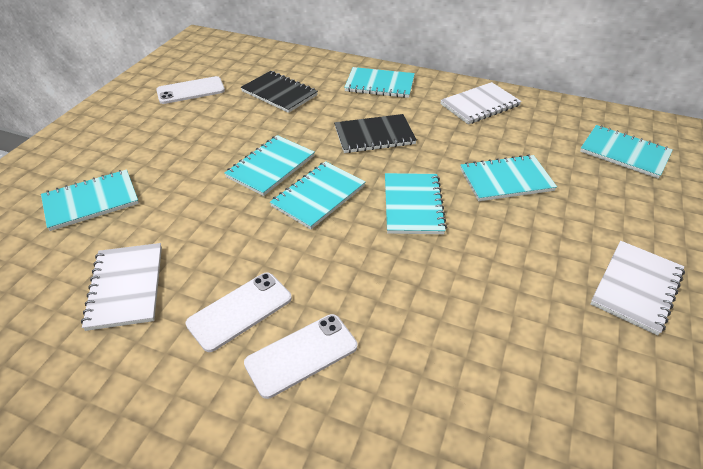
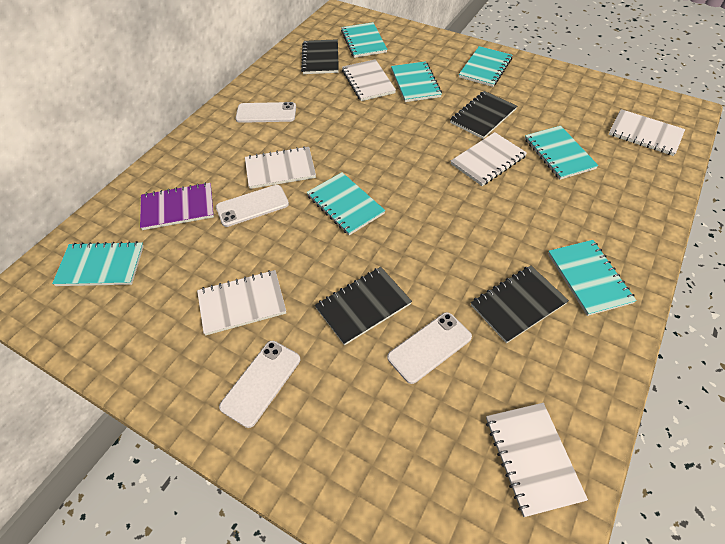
black notebook: [241,71,318,113] [334,114,417,153] = 2 -> [301,39,339,74] [315,267,412,345] [450,91,517,139] [471,266,569,343] = 4
purple notebook: none = 0 -> [140,183,214,230] = 1
white notebook: [81,243,162,331] [440,82,522,125] [590,241,685,336] = 3 -> [197,270,286,335] [245,146,316,189] [342,59,396,101] [451,132,527,186] [486,403,588,517] [609,109,685,156] = 6
white phone: [156,76,225,104] [186,272,292,352] [244,314,357,399] = 3 -> [216,185,289,227] [219,341,300,428] [236,102,296,123] [387,312,472,384] = 4

